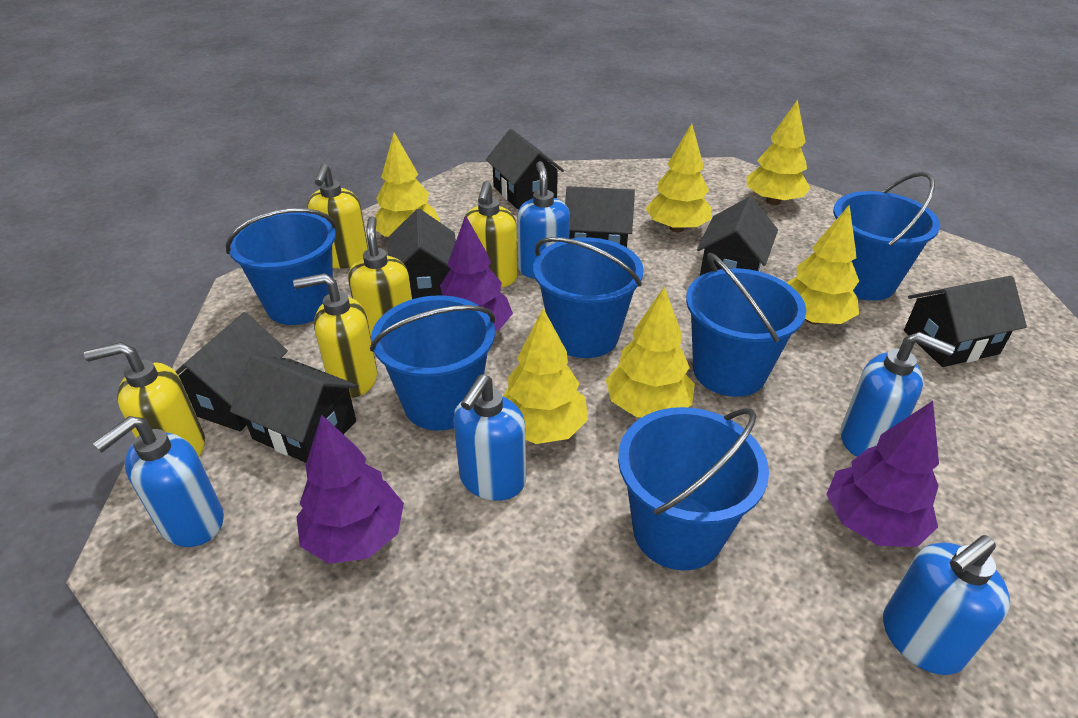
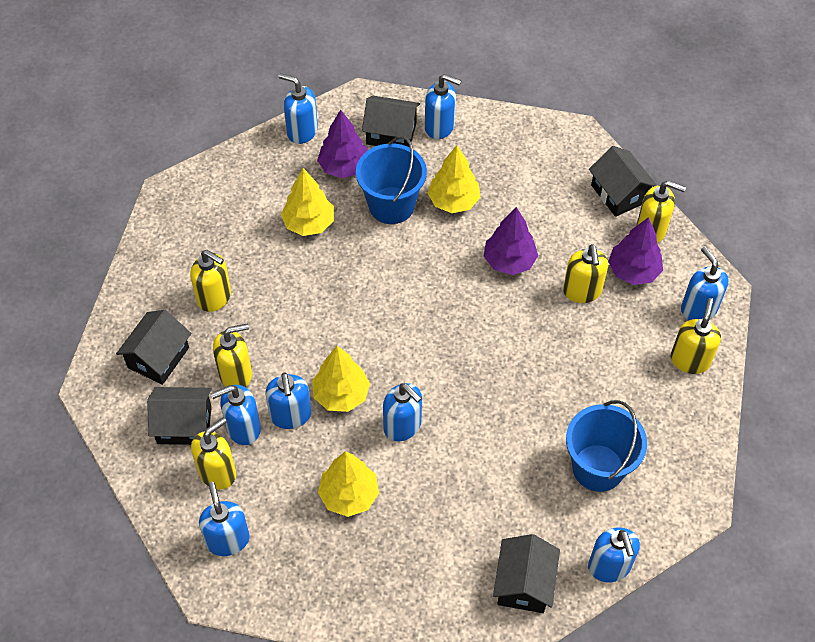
black house: [175,312,288,431] [230,354,358,463] [387,209,456,299] [486,129,564,209] [565,186,635,247] [697,197,778,276] [904,276,1027,367] = 7 -> [116,310,191,385] [147,387,212,445] [362,96,420,147] [493,534,560,613] [589,146,657,217] = 5
blue bucket: [226,208,337,325] [370,295,495,431] [533,237,644,358] [618,407,769,570] [686,253,806,397] [833,172,940,301] = 6 -> [356,136,427,224] [566,400,647,492] = 2
blue soap dispenser: [93,416,224,547] [453,374,526,501] [517,161,570,279] [841,332,955,457] [883,535,1010,675] = 5 -> [199,482,250,556] [211,385,261,445] [266,372,311,429] [279,73,318,144] [383,383,422,441] [425,74,461,139] [588,528,640,582] [681,247,729,320] = 8
yellow soap dispenser: [84,342,205,457] [293,273,377,398] [307,164,368,269] [348,216,412,335] [463,181,518,288] = 5 -> [190,250,231,312] [191,417,236,490] [213,323,252,387] [563,244,608,303] [636,181,686,243] [671,298,721,374] = 6
yellow tree: [375,133,440,237] [503,308,588,444] [606,287,695,417] [646,124,712,232] [747,99,810,205] [787,205,859,324] = 6 -> [281,168,334,236] [312,346,370,412] [318,451,379,517] [428,145,480,213] = 4

